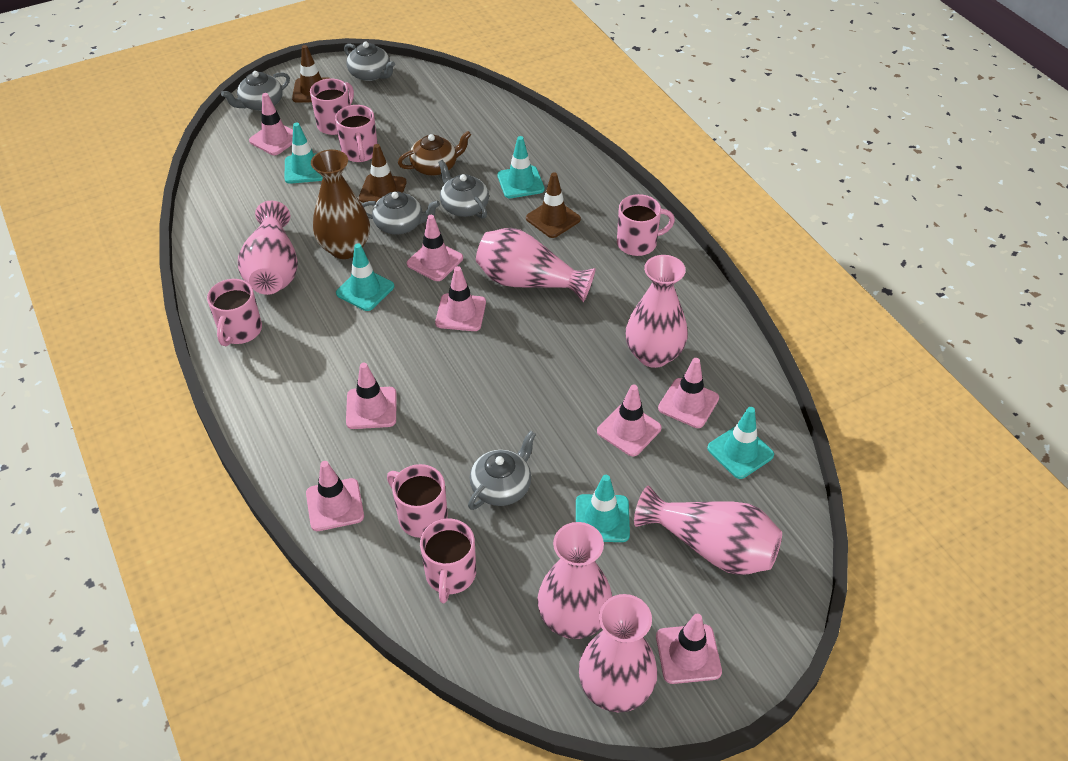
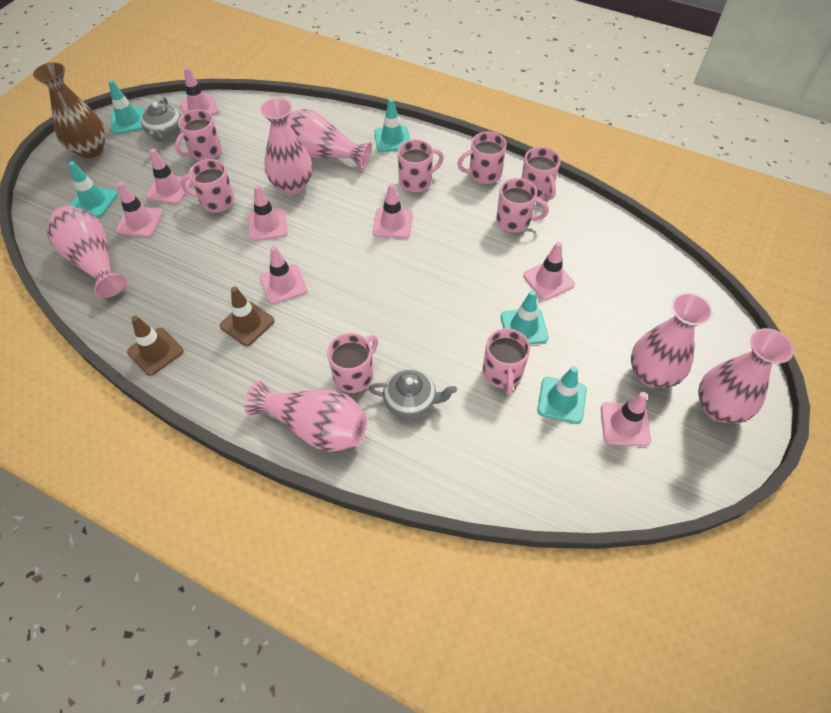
brown teapot: [398,131,472,176] = 1 -> none = 0
brown traffic cone: [292,45,331,103] [359,144,407,203] [526,172,581,238] = 3 -> [127,316,184,376] [220,286,275,346] = 2
grey teapot: [221,71,290,111] [344,42,395,81] [362,191,440,234] [438,160,489,219] [468,431,536,510] = 5 -> [141,97,181,142] [369,369,457,419] = 2
pink mug: [207,279,262,346] [310,79,354,135] [335,105,378,162] [387,464,448,538] [420,519,476,603] [617,194,675,256] = 6 -> [175,109,222,161] [180,159,235,213] [327,333,378,393] [398,140,444,192] [457,132,507,184] [483,328,530,395] [496,178,549,233] [521,147,561,200] = 8

